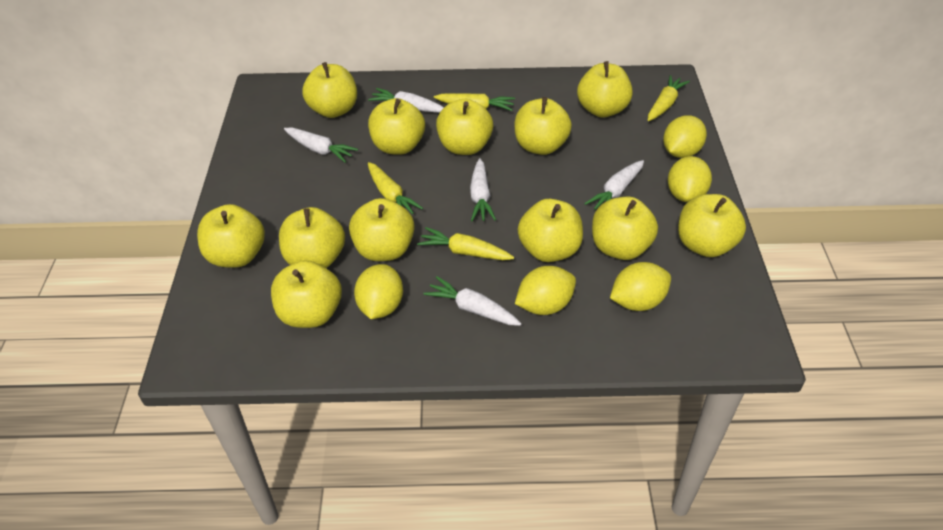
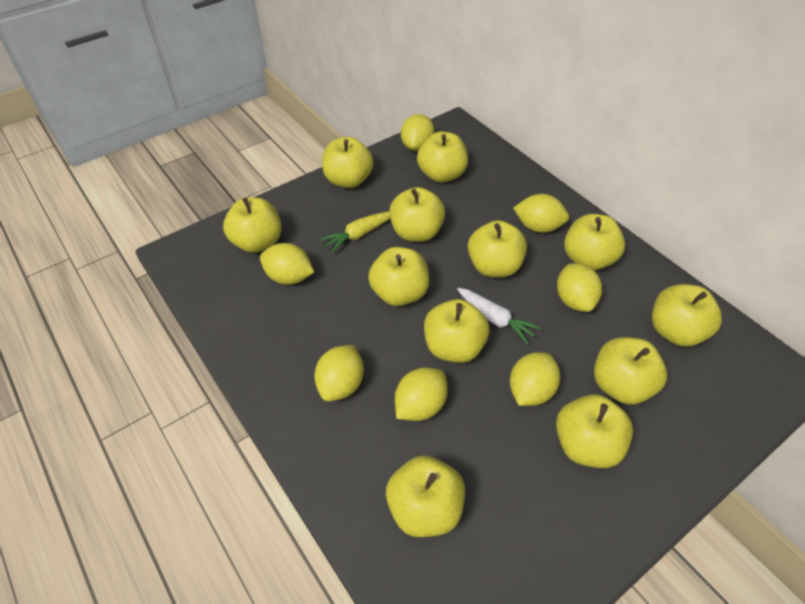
white carrot: [284,127,358,162] [368,88,444,113] [423,276,521,326] [470,158,496,221] [584,160,644,209] = 5 -> [457,288,541,344] = 1
yellow carrot: [368,162,423,214] [417,227,514,260] [434,93,515,111] [648,75,690,121] = 4 -> [320,211,390,253] = 1
yellow lemon: [354,264,403,319] [515,266,576,315] [610,262,671,311] [663,115,707,158] [668,156,712,202] = 5 -> [260,243,314,285] [314,345,364,401] [395,368,448,421] [401,114,435,151] [510,352,560,406] [513,194,569,233] [557,263,602,312] = 7

